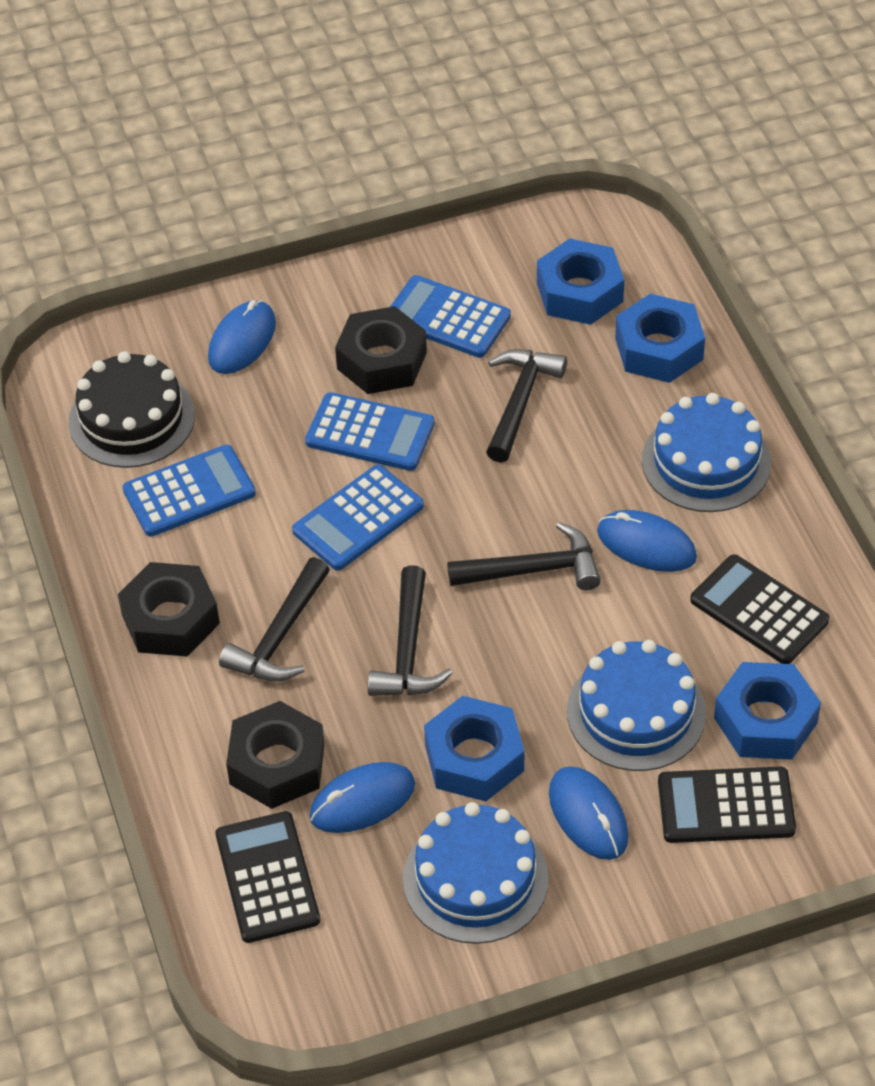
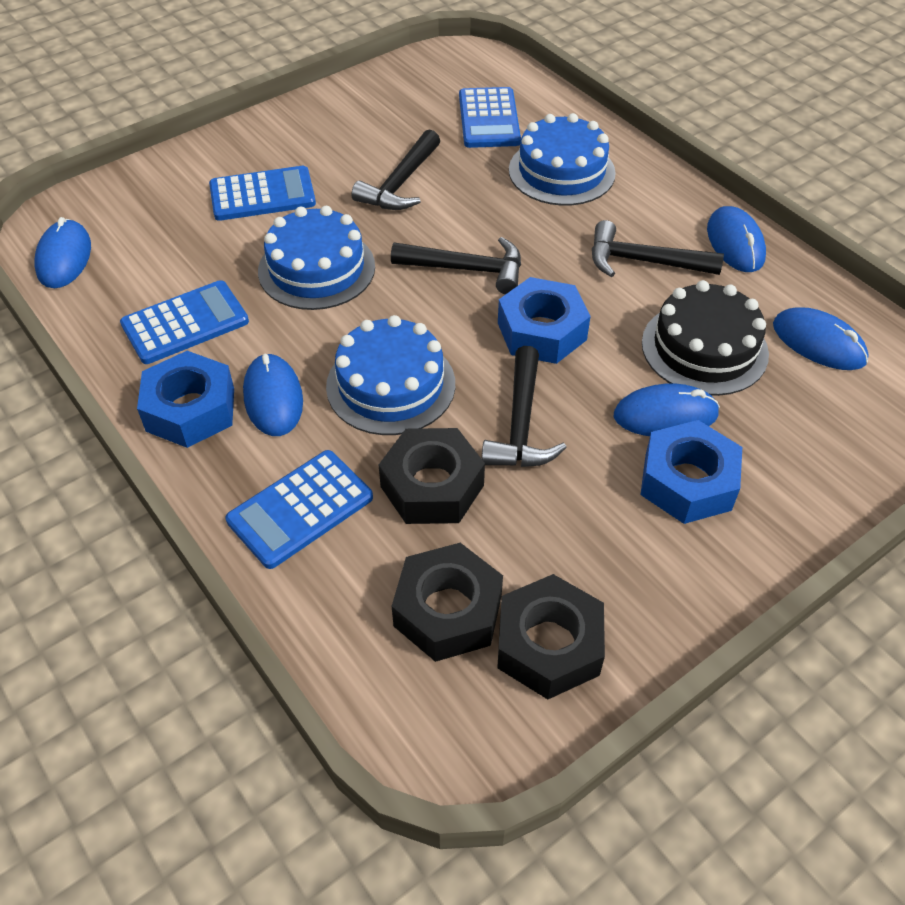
black calculator: [216,811,320,943] [658,767,796,843] [690,554,829,664] = 3 -> none = 0
blue mouse: [208,300,276,374] [309,762,415,833] [549,767,629,860] [597,510,697,572] = 4 -> [34,217,91,288] [243,353,303,436] [614,383,720,436] [707,206,766,272] [773,307,869,370] = 5
blue nut: [424,696,524,801] [537,239,624,325] [615,294,705,383] [714,662,821,760] = 4 -> [137,351,234,448] [498,277,591,364] [640,420,742,524] = 3

